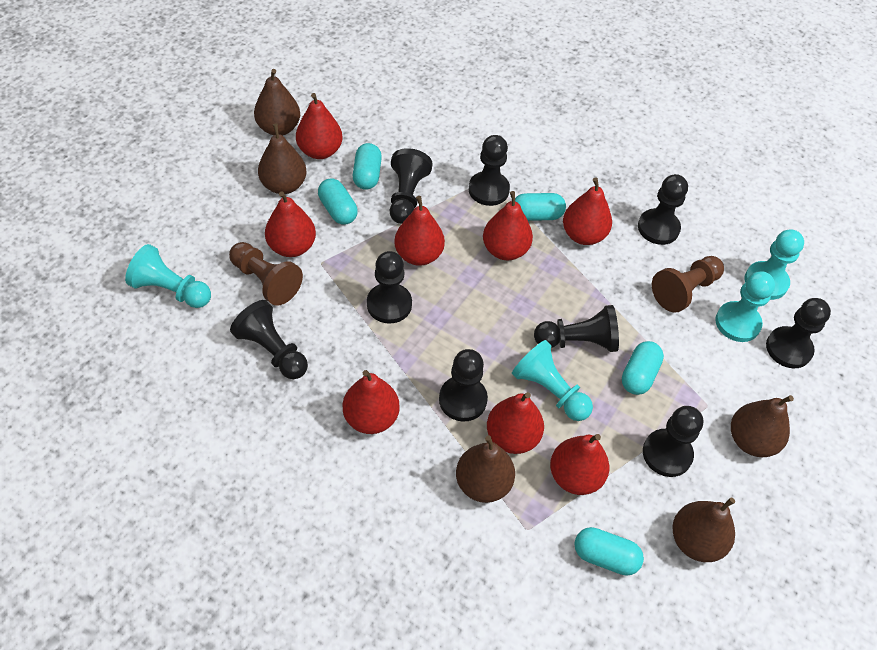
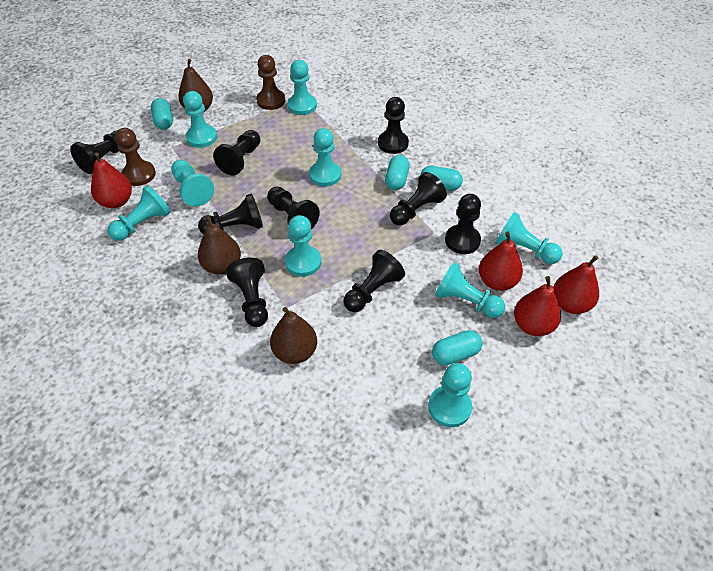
brown pear: [254,69,300,136] [258,123,307,194] [456,435,515,503] [672,497,735,562] [731,395,794,457] = 5 -> [178,59,213,113] [198,215,241,275] [270,307,317,364] = 3
red pear: [265,191,316,257] [296,93,342,159] [343,370,400,434] [394,196,445,266] [483,191,533,260] [487,392,544,454] [550,434,609,495] [563,177,612,245] = 8 -> [91,153,132,208] [479,232,523,291] [514,276,561,336] [553,255,599,314] = 4
turquoise capsule: [318,179,358,225] [353,143,382,190] [515,193,566,221] [574,527,644,576] [622,341,664,395] = 5 -> [151,98,173,130] [385,155,410,190] [420,166,463,191] [432,330,482,366] = 4
turquoise pawn: [125,244,211,308] [512,340,593,421] [715,271,775,342] [745,229,804,300] = 4 -> [107,185,171,241] [171,160,214,207] [183,91,217,148] [285,215,321,277] [288,60,317,115] [309,128,341,186] [428,363,472,427] [435,262,505,318] [496,212,562,264] = 9

